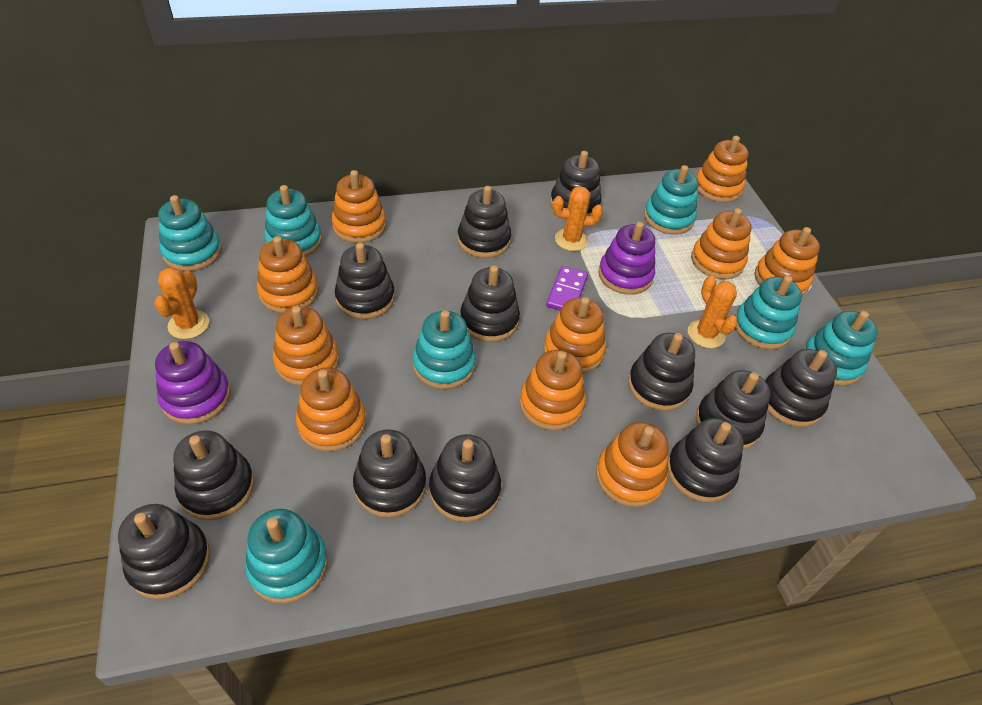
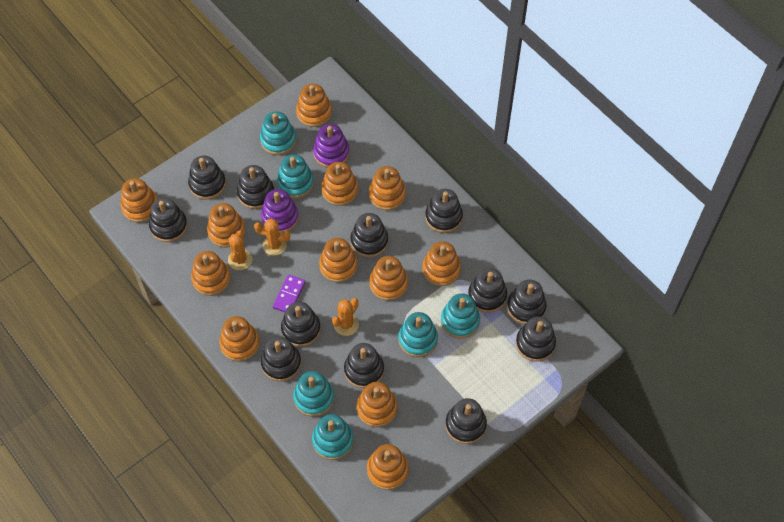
orange stacking toy: [257,236,319,313] [273,306,339,386] [296,368,366,452] [331,170,386,243] [519,350,586,431] [544,297,606,374] [596,422,669,507] [691,208,752,279] [696,136,749,203] [755,227,820,296] = 10 -> [121,178,158,223] [191,251,230,296] [207,203,245,248] [219,316,260,362] [296,84,332,127] [319,238,358,282] [321,162,358,206] [357,382,397,427] [367,444,409,490] [369,166,406,210] [369,256,408,301] [422,241,461,286] = 12
turquoise stacking toy: [158,195,222,271] [245,509,328,604] [264,185,322,257] [413,310,476,389] [644,165,698,235] [735,275,802,350] [803,311,878,386] = 7 -> [260,111,296,155] [277,154,314,199] [293,371,334,417] [312,414,354,460] [398,312,438,357] [441,293,480,339] = 6

